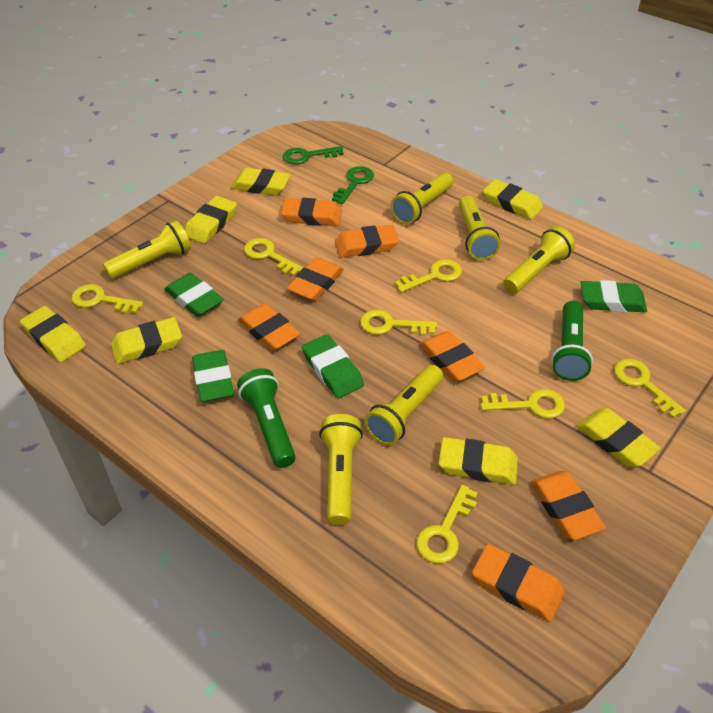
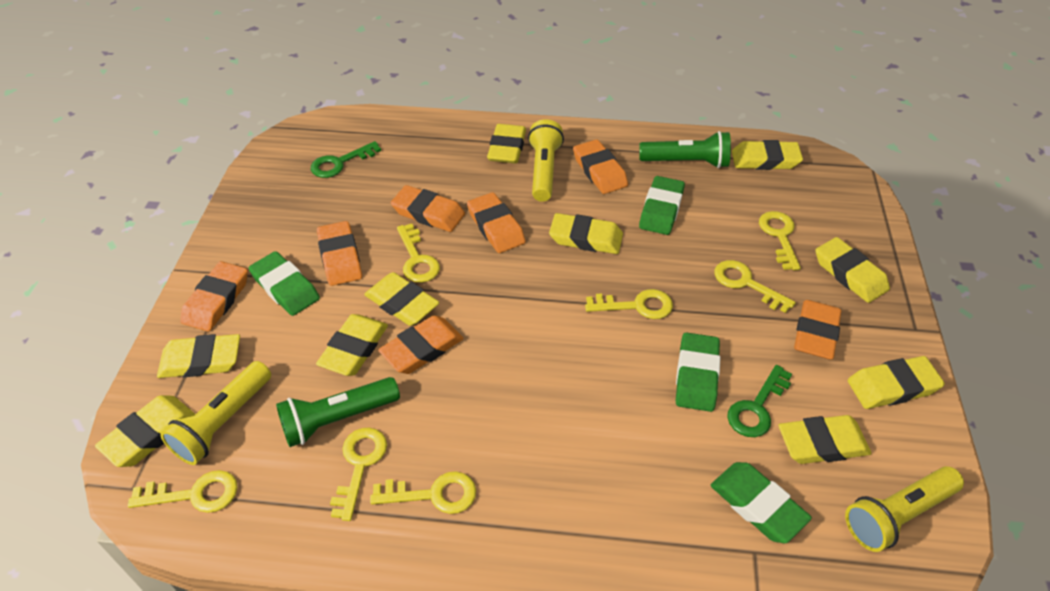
yellow eraser: [20,306,86,362] [111,317,182,364] [184,196,237,244] [231,168,290,195] [439,437,518,485] [483,179,543,220] [577,408,661,467] = 7 -> [95,395,195,467] [157,334,240,378] [316,314,388,376] [364,272,439,326] [487,124,526,163] [549,213,623,254] [732,140,803,170] [779,415,871,464] [815,237,890,303] [848,356,945,409] = 10
yellow flashlight: [103,220,191,279] [319,414,363,525] [364,365,443,445] [391,172,453,224] [459,196,500,260] [504,226,575,293] = 6 -> [160,361,271,465] [528,119,564,202] [845,466,964,552] = 3

